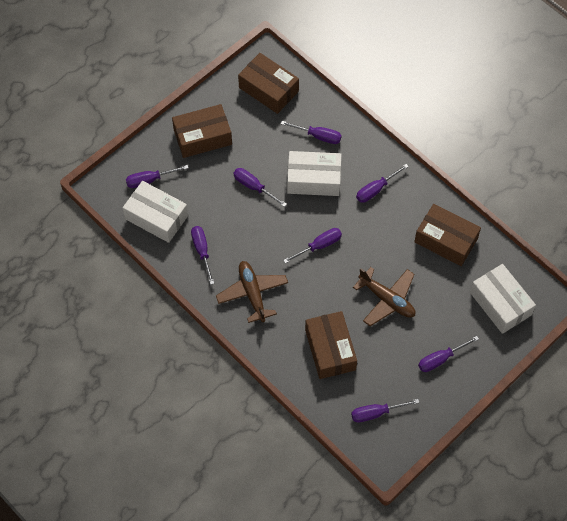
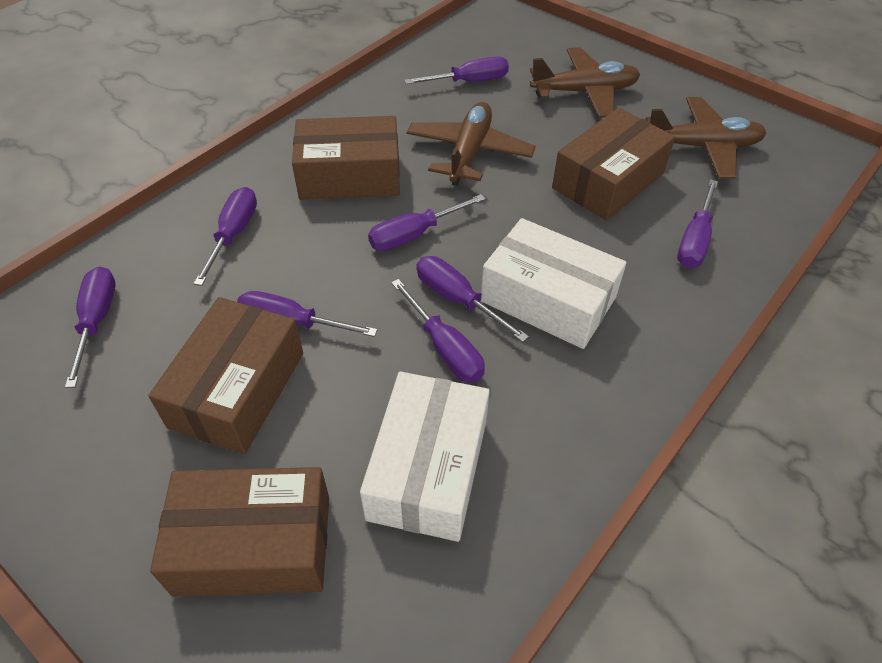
brown plane: [216,261,288,323] [353,267,416,326] = 2 -> [407,102,536,186] [530,47,640,118] [646,97,766,179] = 3
white box: [123,181,188,243] [287,151,342,196] [470,264,536,334] = 3 -> [360,372,490,542] [481,218,626,349] = 2

